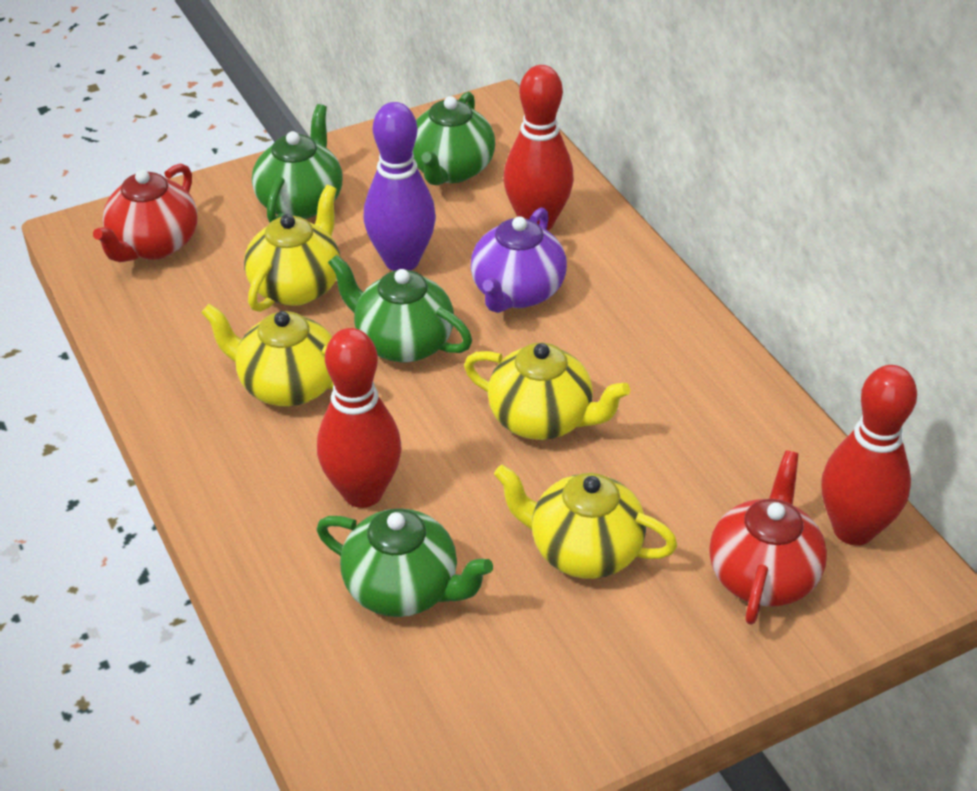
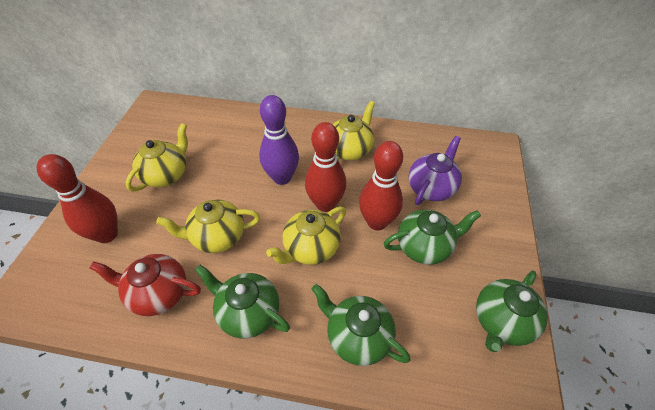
red teapot: [93,164,197,262] [709,450,827,625] = 2 -> [89,254,201,316] = 1

